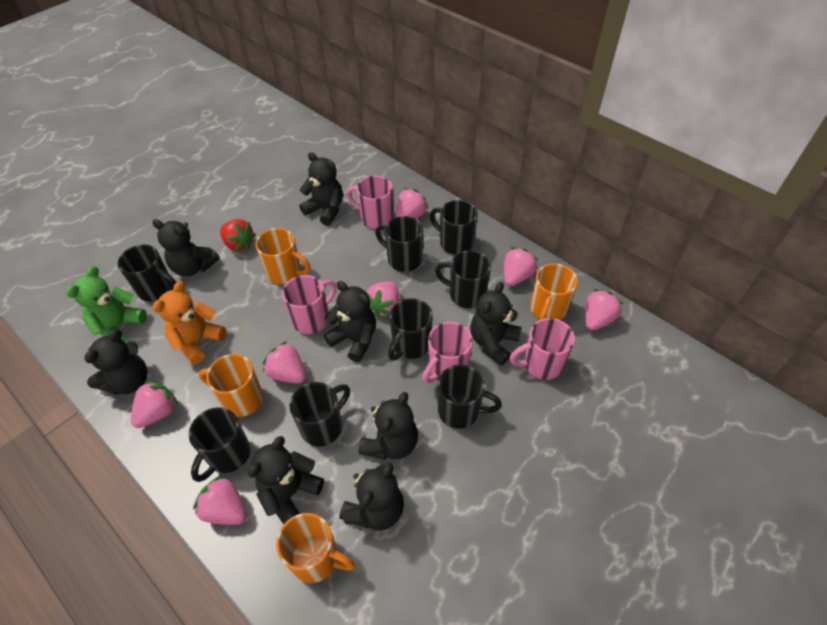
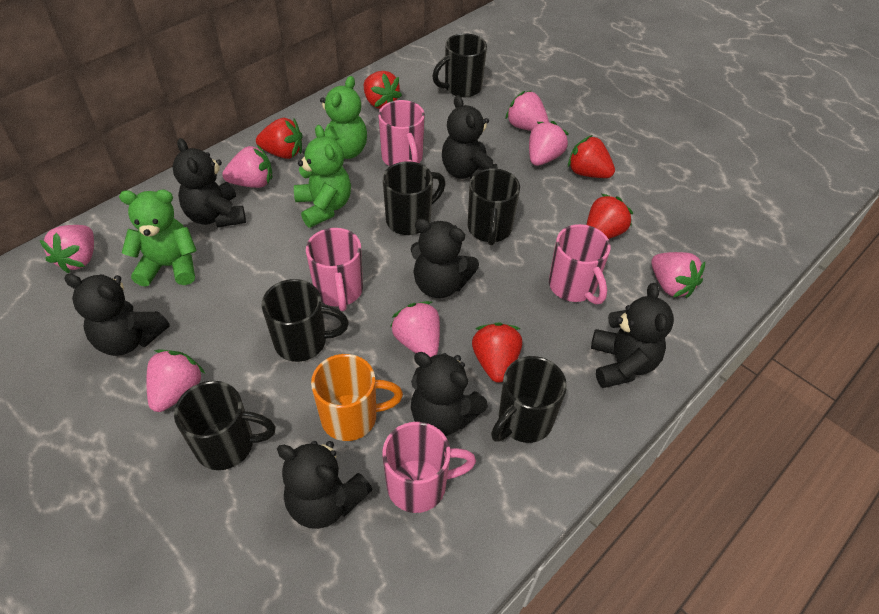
black mug: [118,245,177,301] [189,407,251,482] [290,382,350,446] [375,216,423,272] [388,298,433,361] [429,200,478,255] [435,250,491,308] [437,365,502,429] = 8 -> [174,381,276,470] [262,279,349,362] [383,161,445,235] [432,33,487,97] [468,168,520,245] [491,356,567,443] = 6
black teddy bear: [84,329,148,395] [152,219,220,277] [248,436,324,524] [299,152,343,226] [324,281,376,362] [339,463,404,531] [359,392,418,460] [470,282,521,365] = 8 -> [64,274,170,356] [172,138,246,227] [277,441,373,529] [411,219,479,298] [411,352,488,436] [442,95,498,180] [591,283,674,388] = 7
green teddy bear: [66,266,147,342] = 1 -> [119,189,197,287] [294,125,351,228] [320,76,367,159] = 3
orange mug: [199,354,263,417] [255,228,310,284] [276,513,355,583] [530,263,578,320] = 4 -> [311,354,403,441] = 1
orange teddy bear: [152,281,226,364] = 1 -> none = 0
red strawberry: [220,219,256,252] = 1 -> [256,118,303,159] [364,71,402,109] [472,323,522,383] [568,135,615,178] [586,194,633,239] = 5

